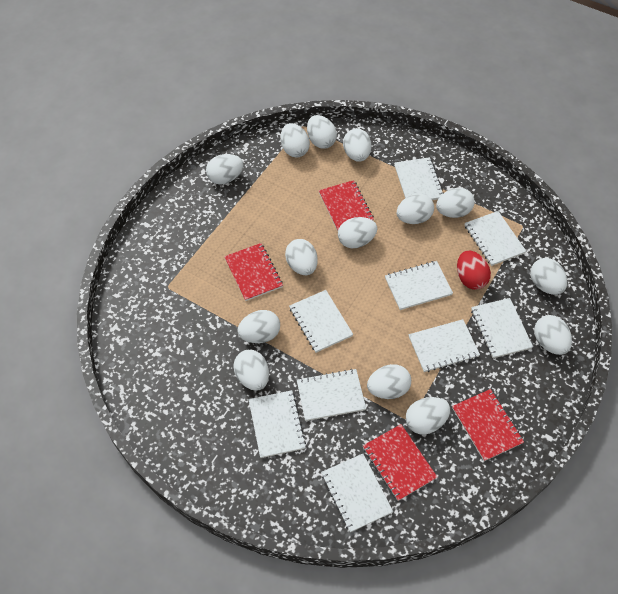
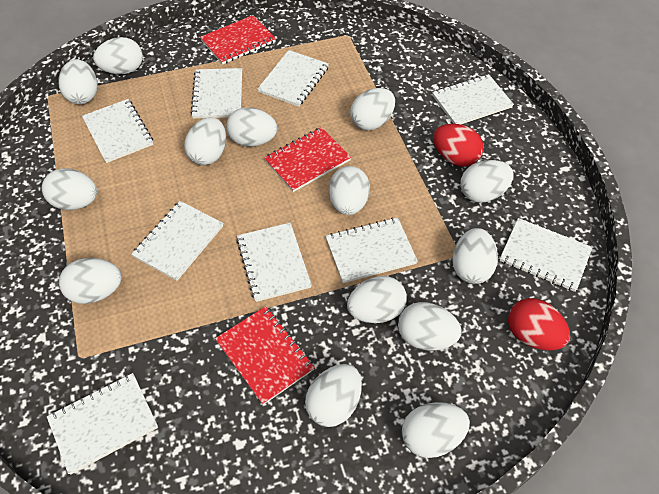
red egg: [457,251,491,290] = 1 -> [433,124,483,166] [508,298,570,351] = 2
red notebook: [224,243,283,301] [319,180,374,231] [363,424,437,501] [452,389,524,461] = 4 -> [200,15,276,65] [215,306,315,405] [264,127,351,192] = 3

